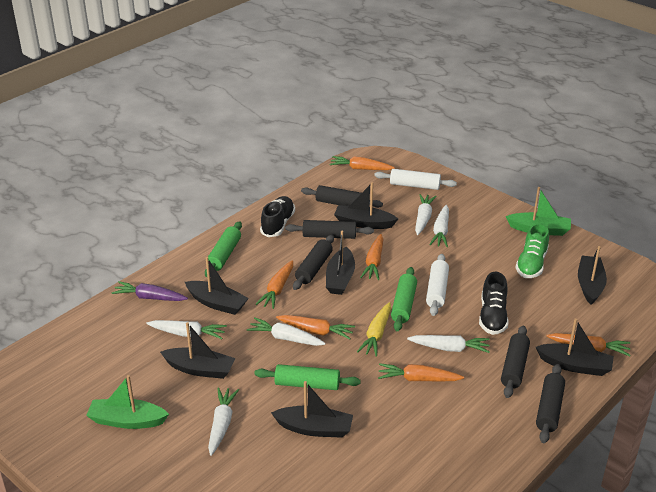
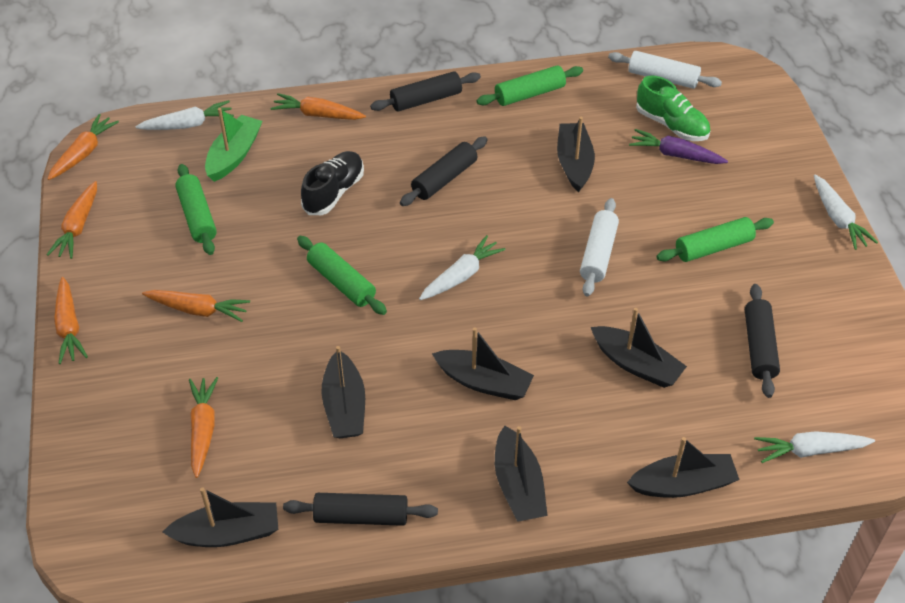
black rolling pin: [285,220,374,239] [293,235,334,290] [301,185,383,208] [501,325,530,398] [536,364,565,443] = 5 -> [283,493,438,526] [370,71,481,112] [400,136,488,206] [745,284,780,398] = 4
black shoe: [260,196,295,237] [479,272,509,335] = 2 -> [301,151,364,215] = 1
green boat: [86,375,169,429] [506,187,571,236] = 2 -> [205,108,262,182] = 1
green rolling pin: [205,221,242,277] [254,364,361,390] [391,267,417,331] = 3 -> [175,164,217,255] [297,236,387,315] [476,65,583,106] [656,217,774,262] = 4
white carrot: [146,320,227,339] [208,387,239,456] [247,317,325,346] [407,335,490,353] [415,194,437,235] [429,205,449,247] = 6 -> [135,100,234,130] [419,235,506,300] [754,431,875,463] [814,175,878,250] = 4
yellow carrot: [357,302,391,357] = 1 -> none = 0

